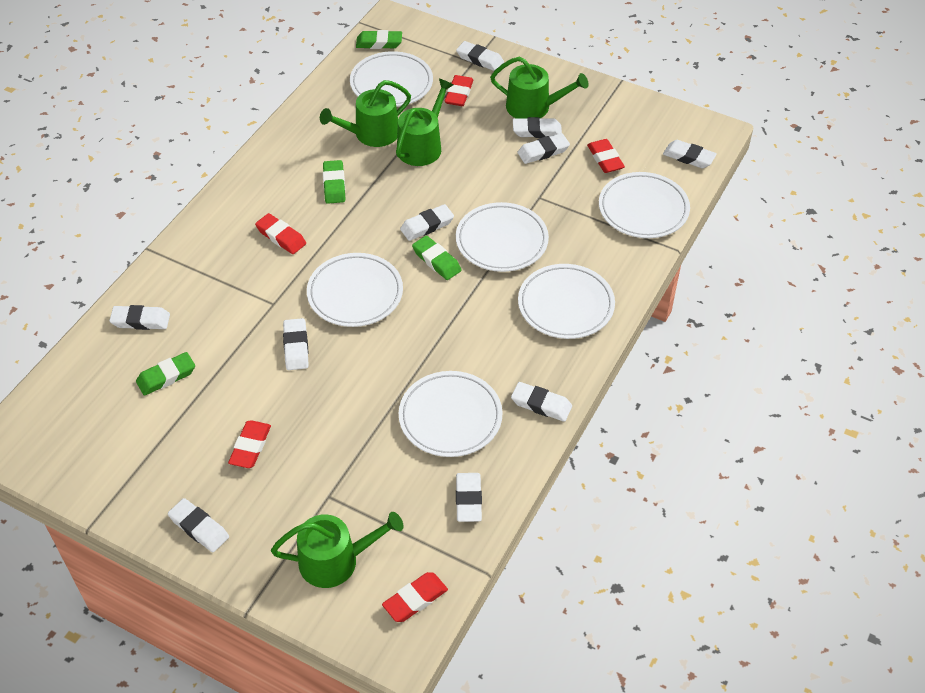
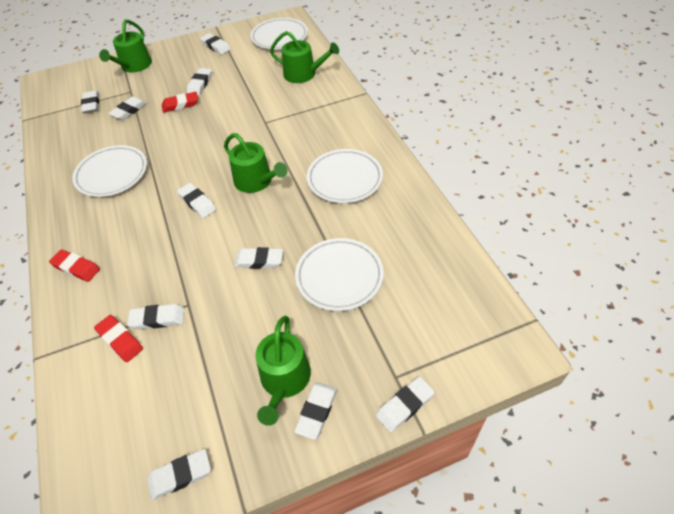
green eraser: [136,352,195,396] [323,160,345,204] [356,30,402,49] [412,236,462,280] = 4 -> none = 0
red eraser: [228,420,271,468] [255,213,306,254] [382,572,448,622] [444,75,474,106] [587,139,625,173] = 5 -> [49,249,100,282] [94,315,143,362] [162,92,198,113] = 3
white plate: [307,253,403,327] [350,51,433,107] [399,371,502,457] [456,202,549,272] [518,264,615,339] [599,172,690,238] = 6 -> [72,145,147,197] [250,18,308,50] [295,238,384,311] [307,149,383,203] = 4

